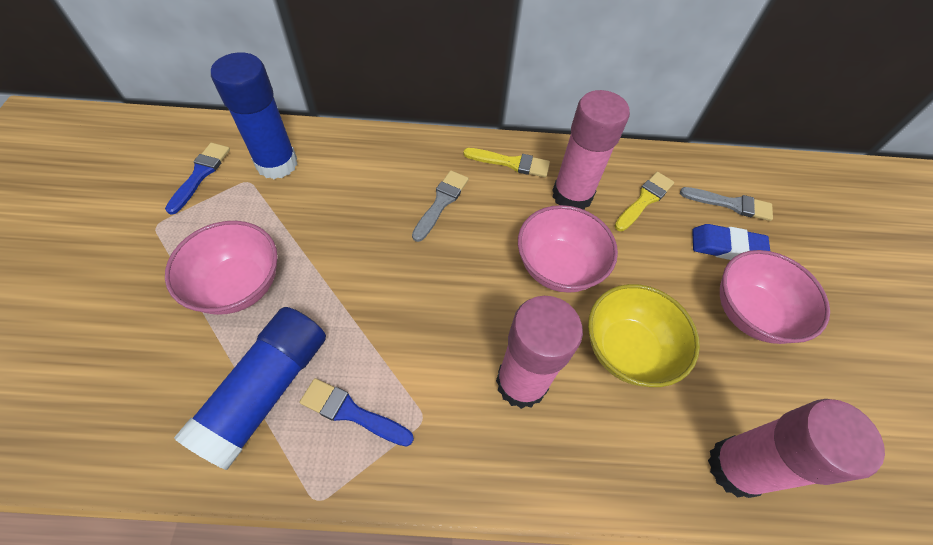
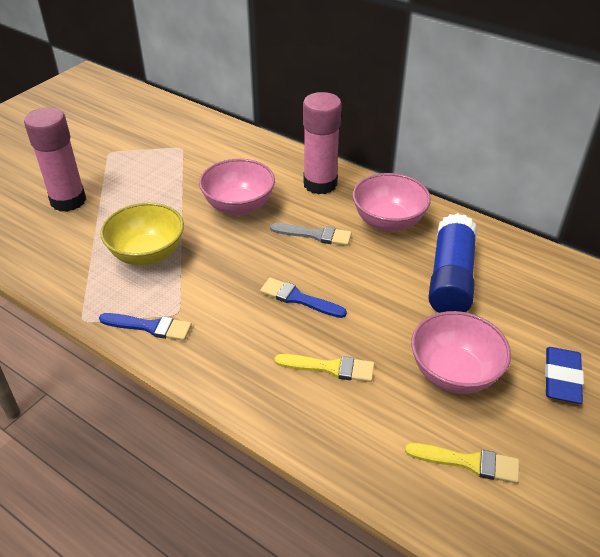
blue glue stick: [174,307,326,470] [211,52,297,179] = 2 -> [428,213,477,313] = 1
grey brush: [412,170,469,242] [680,187,773,221] = 2 -> [270,223,352,246] = 1
pink glue stick: [496,296,583,409] [552,90,630,210] [708,399,885,498] = 3 -> [24,107,86,212] [303,92,342,195] = 2

